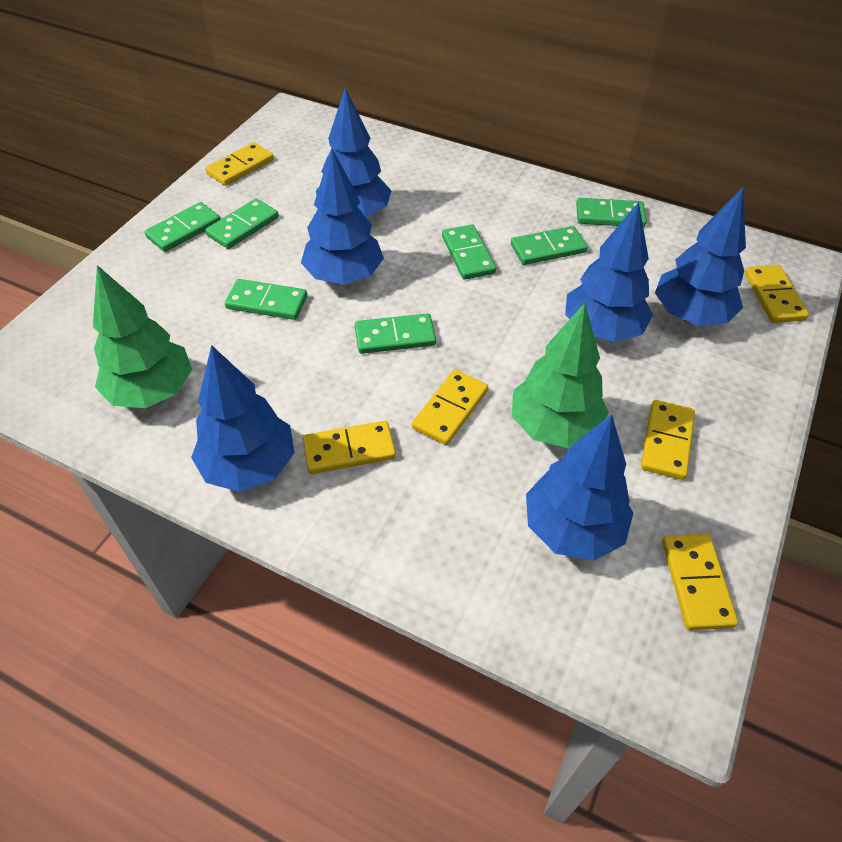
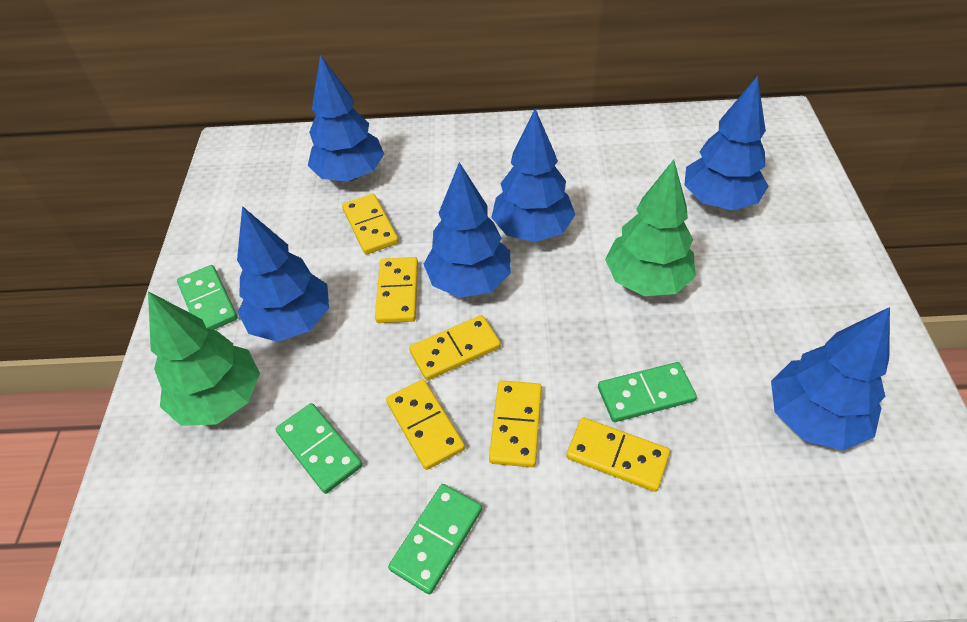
green domino: [144,202,221,252] [205,198,279,249] [225,279,307,320] [355,313,436,354] [442,225,496,280] [511,226,588,265] [576,198,647,227] = 7 -> [177,265,238,330] [276,403,362,494] [388,484,482,594] [598,362,697,422] = 4

